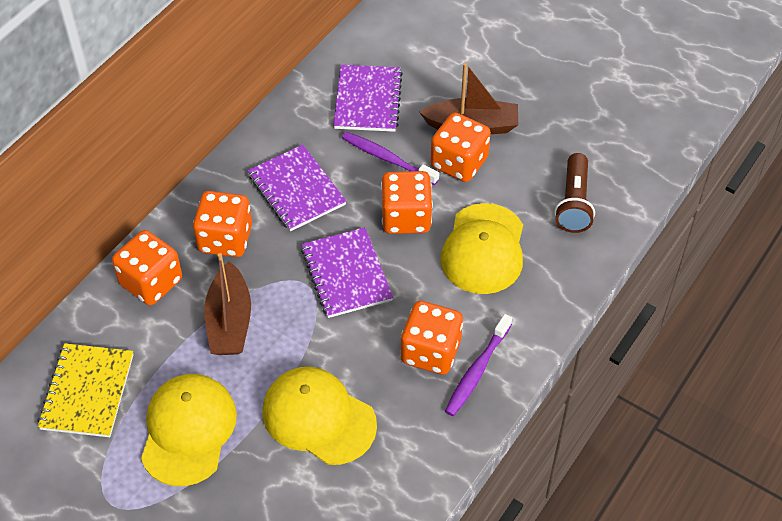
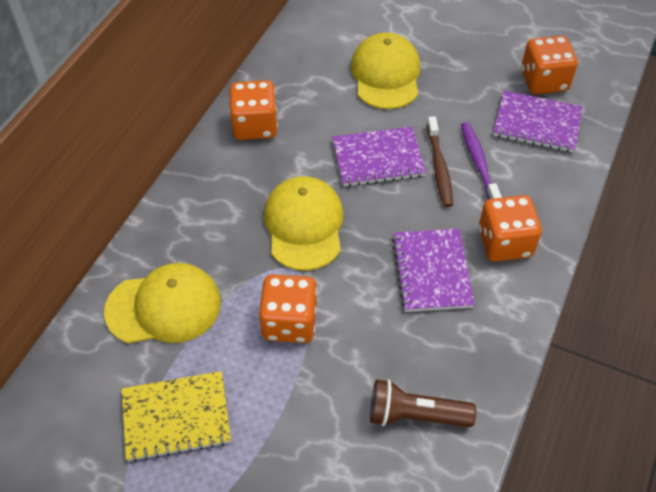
brown boat: [204,253,251,355] [419,63,518,134] = 2 -> none = 0
brown toothbrush: none = 0 -> [427,116,453,207] = 1
orange dice: [112,230,182,305] [193,191,252,257] [381,171,433,234] [401,301,463,375] [430,113,491,182] = 5 -> [229,80,278,140] [259,274,317,343] [479,195,542,262] [521,36,578,94] = 4
purple toothbrush: [342,132,439,185] [445,314,512,416] = 2 -> [461,122,502,199] = 1

